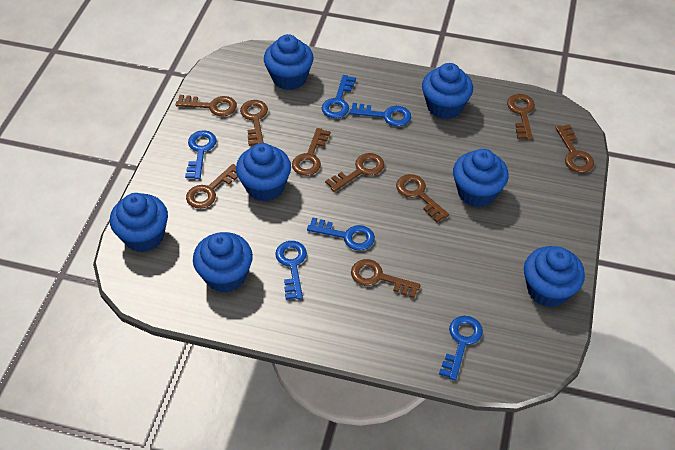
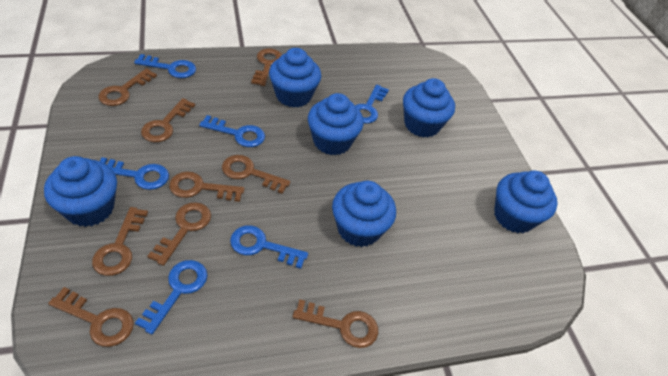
blue cupcake: [110,193,168,252] [193,232,253,293] [236,143,291,202] [264,34,313,90] [422,63,473,119] [453,149,509,207] [524,246,585,307] = 7 -> [44,156,117,227] [269,48,321,108] [308,93,364,155] [332,181,396,247] [403,78,455,138] [494,170,558,233] = 6

